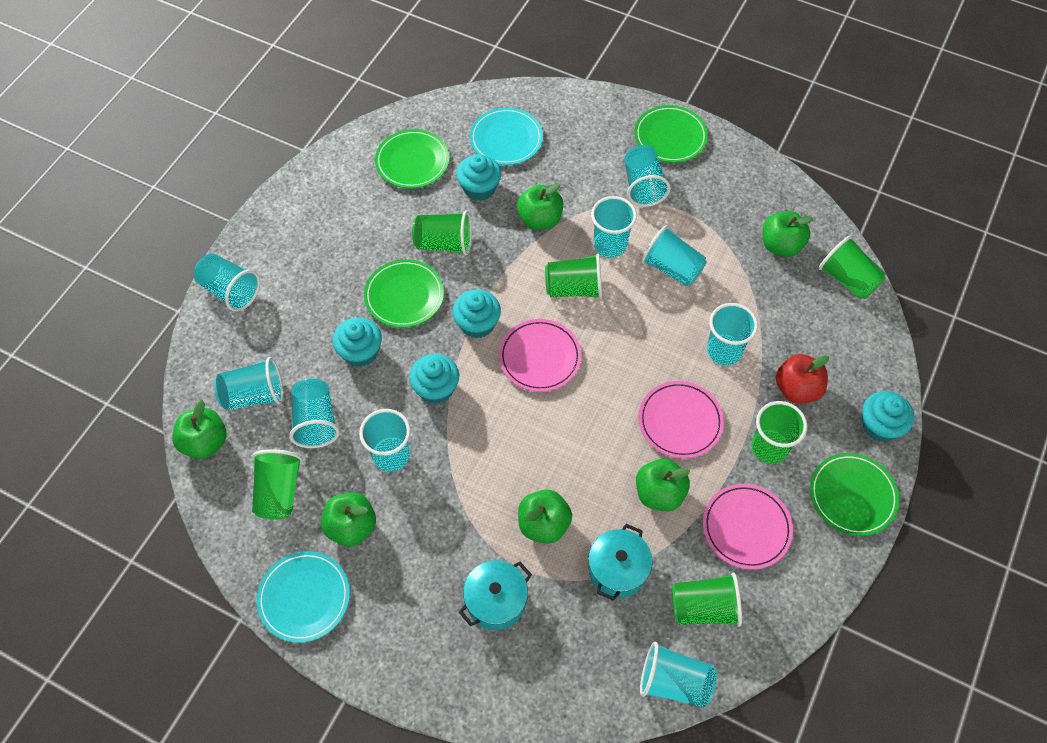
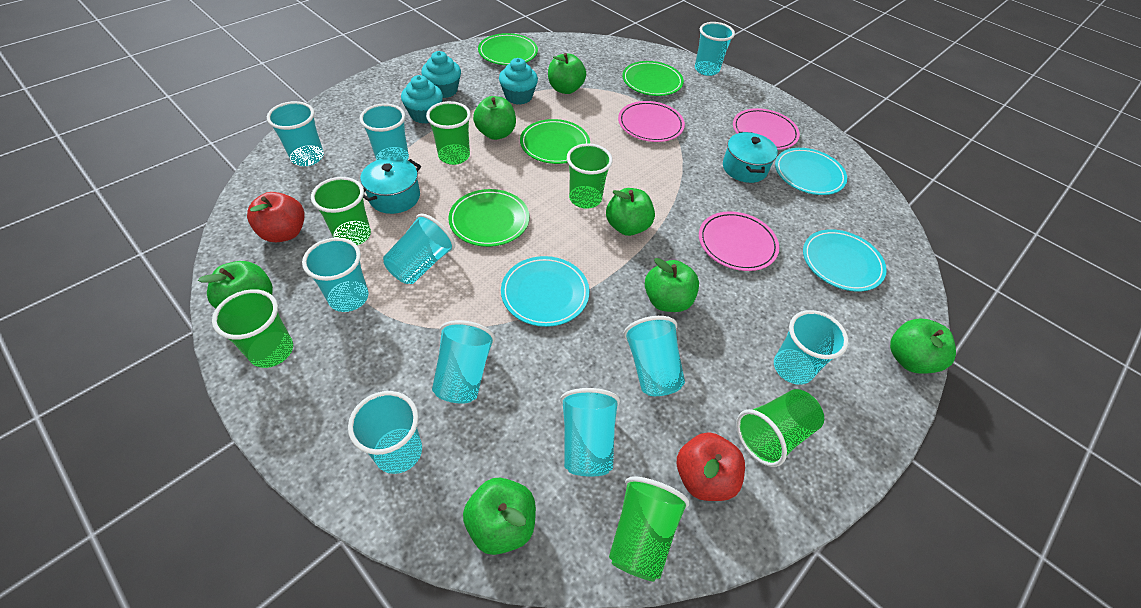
green apple: [172,400,226,459] [321,492,376,547] [517,183,563,230] [518,489,572,544] [636,459,690,511] [762,211,813,257] = 6 -> [198,261,273,309] [463,478,536,555] [473,96,516,140] [548,53,586,94] [606,188,655,236] [645,258,699,312] [890,319,956,374] = 7
red apple: [776,354,829,404] = 1 -> [247,192,305,242] [677,432,745,501] = 2
turquoise cup: [194,253,260,312] [214,357,283,410] [289,378,340,448] [359,409,411,472] [591,196,637,258] [625,145,670,207] [640,642,717,707] [641,225,707,286] [707,303,758,365] = 9 -> [267,101,324,166] [302,238,369,312] [348,391,422,474] [360,103,409,160] [383,214,455,284] [432,320,495,404] [560,388,620,477] [624,316,685,396] [695,22,735,76] [774,310,849,385] = 10
turquoise cupcake: [333,317,382,367] [409,354,459,404] [452,289,501,338] [456,154,501,201] [862,391,914,442] = 5 -> [401,75,443,124] [421,51,461,98] [499,58,538,105] = 3
turquoise plate: [257,551,350,643] [470,107,543,165] = 2 -> [501,256,589,327] [775,148,847,195] [803,229,887,292] = 3

